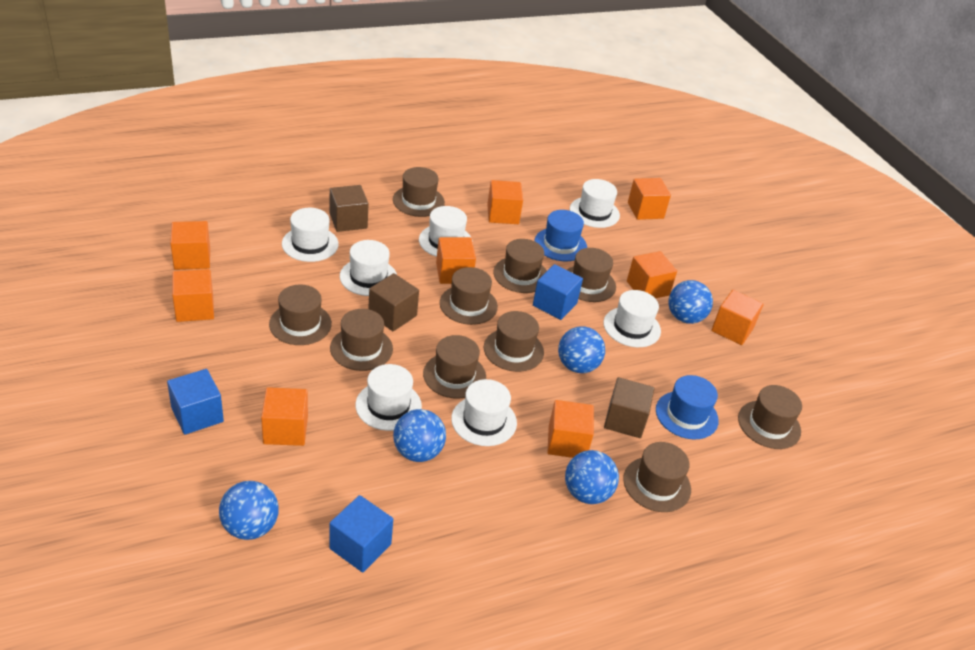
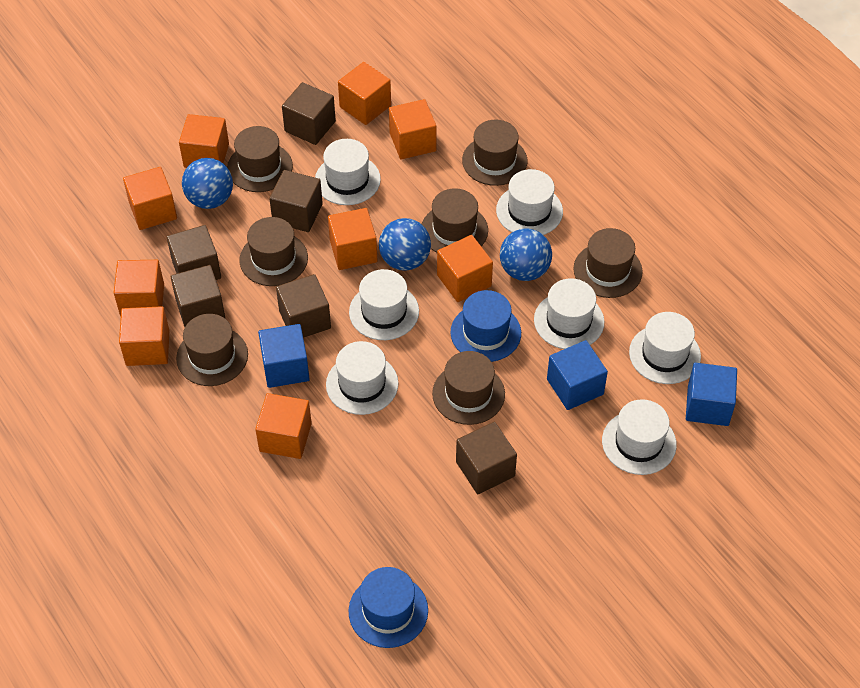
blue ball: [219,481,279,540] [393,409,446,462] [558,326,605,373] [565,450,619,504] [668,280,713,324] = 5 -> [182,158,233,209] [379,218,431,271] [500,229,552,281] = 3
brown cube: [330,185,369,232] [368,273,419,331] [604,377,655,438] = 3 -> [167,225,221,280] [171,265,225,327] [269,170,323,232] [276,274,331,338] [282,82,336,145] [456,422,517,494] = 6
brown hat: [269,285,332,345] [330,309,393,371] [393,167,445,217] [423,335,486,399] [440,267,498,325] [484,311,544,372] [493,239,547,293] [567,248,616,302] [623,442,691,512] [738,385,802,449] = 10 -> [176,314,248,386] [227,126,293,192] [240,217,308,286] [422,188,488,253] [432,351,505,425] [462,120,527,186] [573,228,643,298] = 7

